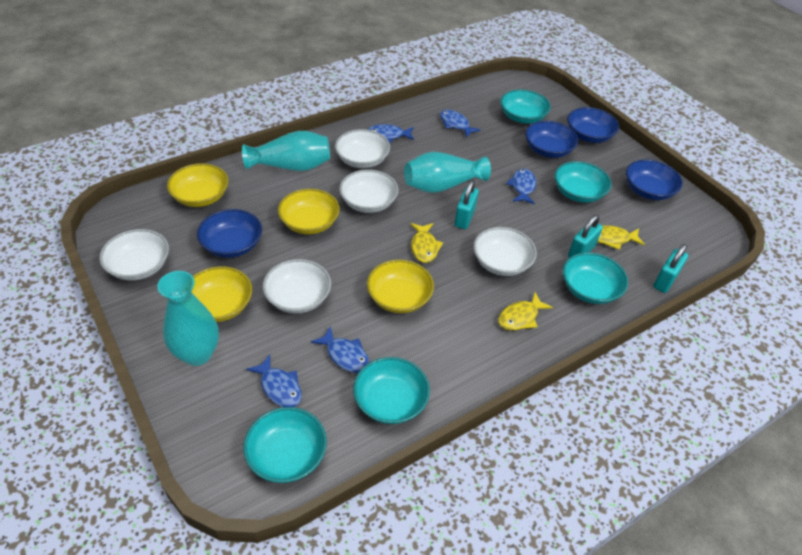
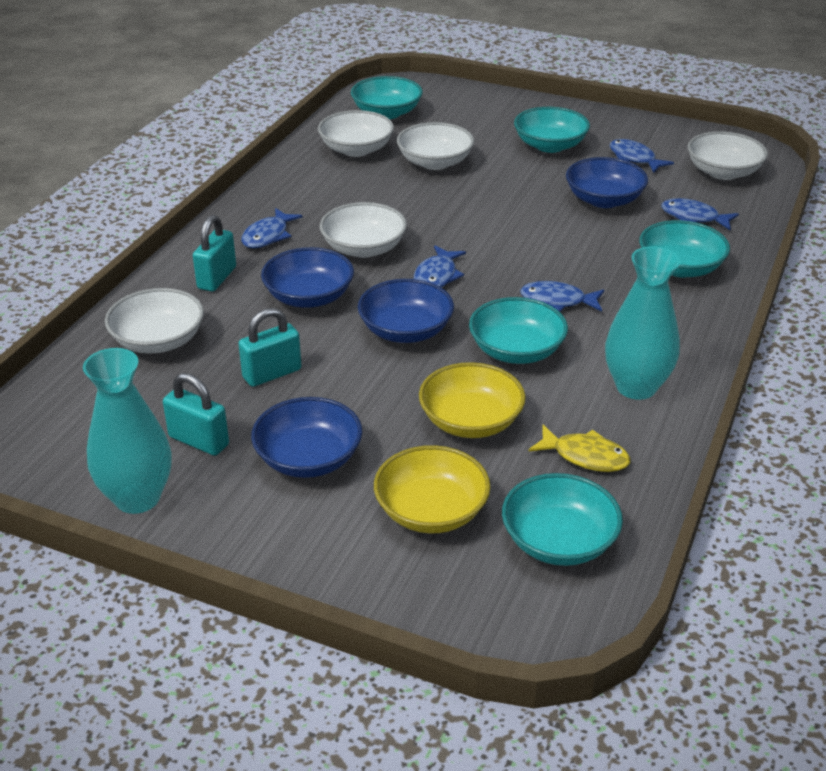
turquoise vase: [157,271,219,366] [242,131,330,171] [404,152,491,193] = 3 -> [83,348,172,514] [605,246,680,400] = 2
yellow bowl: [167,163,229,207] [191,266,252,322] [278,189,340,234] [367,259,434,313] = 4 -> [374,445,491,533] [419,362,526,438] = 2
yellow fish: [411,223,443,263] [498,292,553,331] [598,225,645,250] = 3 -> [529,425,631,472] = 1

